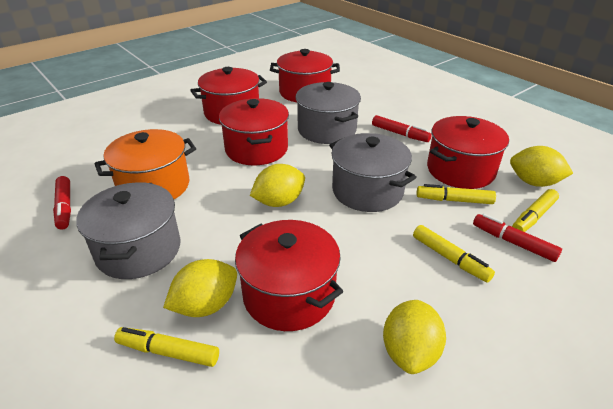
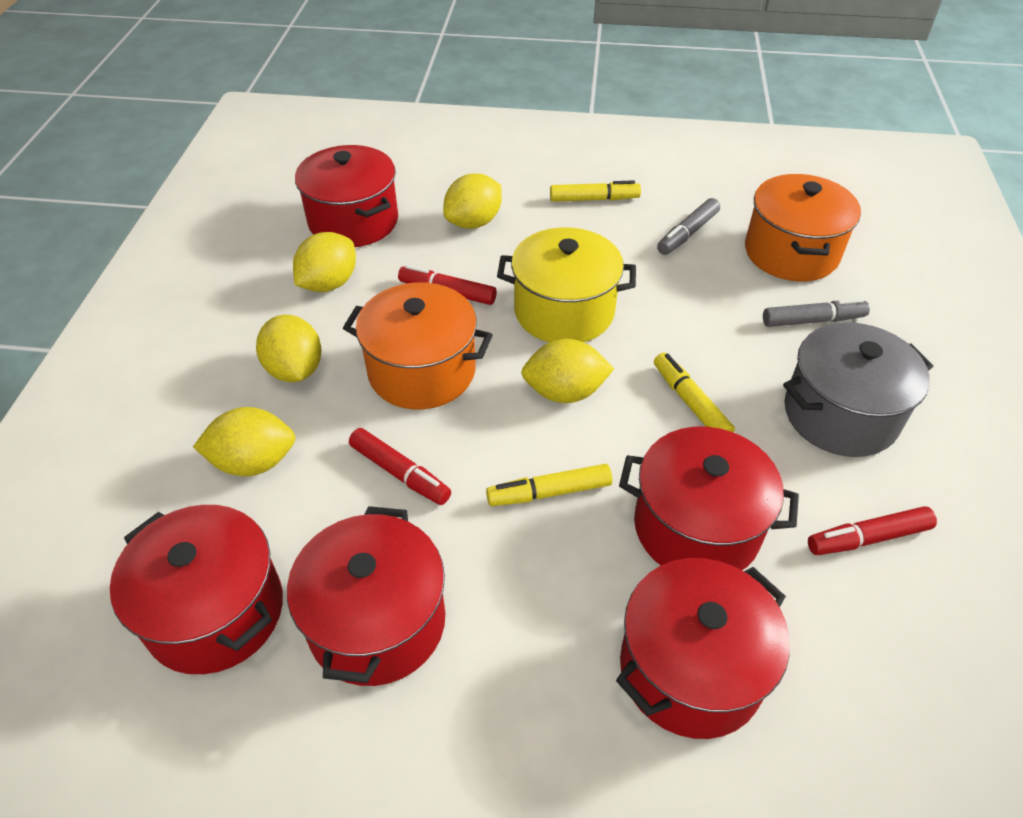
grey marker: none = 0 -> [657,198,720,255] [763,299,870,327] = 2
grey pot: [76,182,181,279] [296,82,361,144] [329,133,417,212] = 3 -> [783,322,933,457] = 1
orange pot: [94,129,196,199] = 1 -> [343,282,492,410] [745,174,861,281] = 2
yellow lemon: [163,259,237,317] [250,164,305,207] [383,300,446,374] [510,146,573,187] = 4 -> [193,407,296,476] [256,315,321,382] [293,232,356,292] [443,174,502,229] [521,339,614,403] = 5
yellow marker: [114,327,219,367] [413,225,495,282] [417,184,496,204] [512,189,559,232] = 4 -> [486,464,612,506] [550,180,641,202] [654,352,735,432] = 3
yellow pot: none = 0 -> [497,227,636,343] = 1

